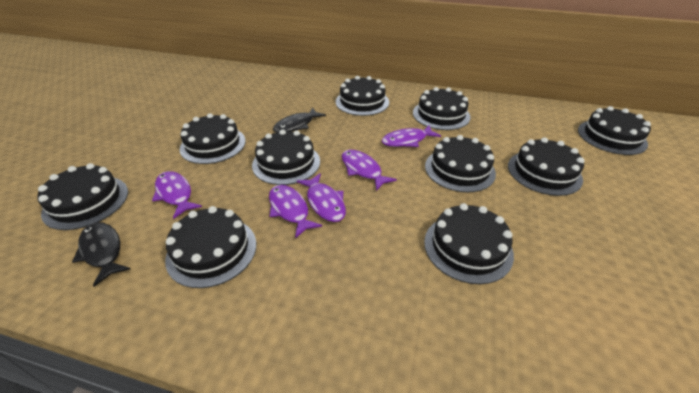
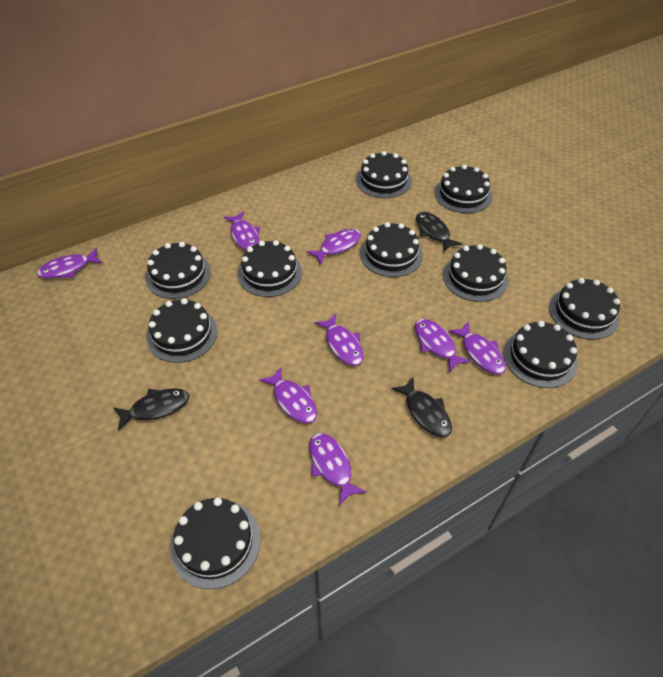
black fish: [72,222,131,287] [273,107,326,133] = 2 -> [113,388,189,431] [391,377,452,437] [416,212,462,252] = 3
purple fish: [152,171,202,219] [269,185,322,238] [297,173,346,222] [342,150,397,191] [382,125,441,147] = 5 -> [37,248,103,279] [224,211,260,250] [259,367,317,423] [306,229,361,265] [309,433,366,506] [314,314,364,366] [415,319,471,373] [448,321,506,374] = 8

